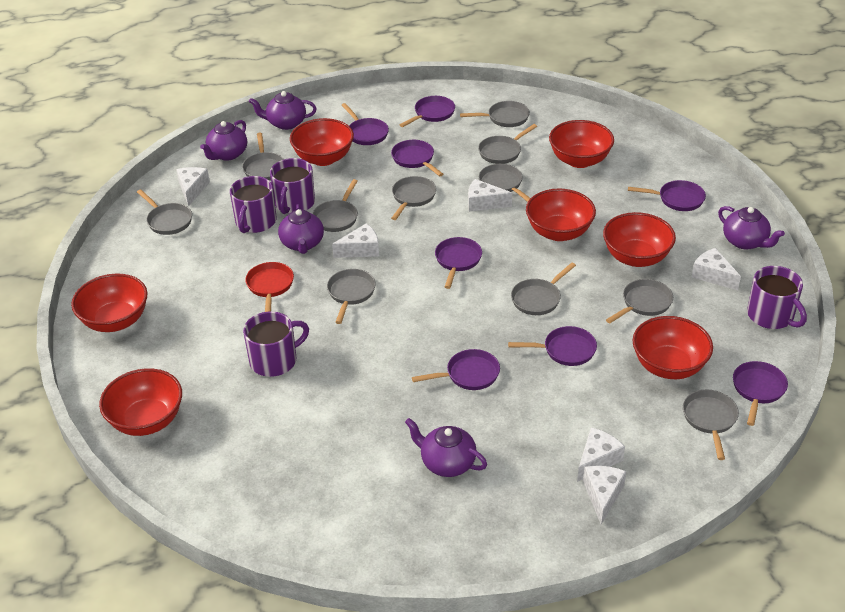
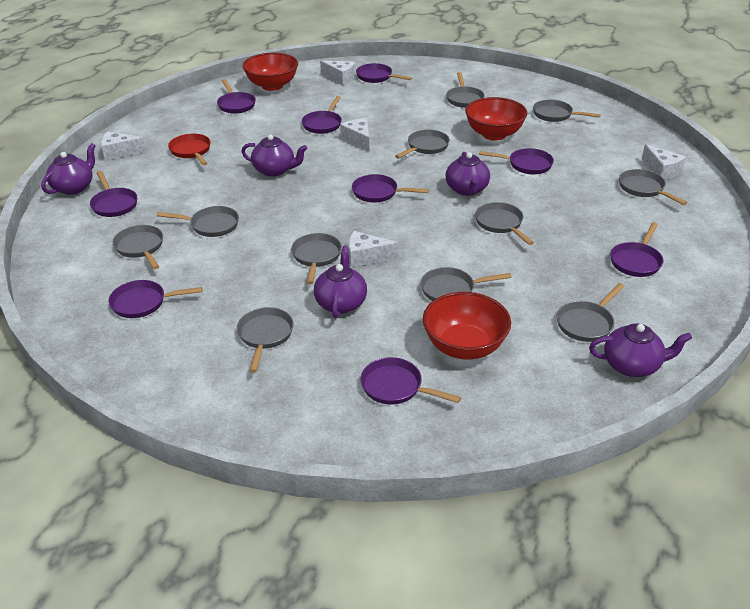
purple mug: [230,176,276,233] [243,311,309,377] [270,158,315,214] [747,266,807,329] = 4 -> none = 0
purple pan: [342,103,389,145] [391,140,443,176] [399,96,455,127] [412,349,500,390] [435,237,482,289] [508,326,597,366] [628,180,706,211] [733,361,788,426] = 8 -> [90,171,137,217] [109,280,202,318] [217,79,256,114] [302,96,342,134] [352,174,429,202] [356,63,412,83] [360,357,461,405] [479,148,554,175] [610,222,663,277] = 9
red bowl: [71,274,148,332] [99,368,182,436] [290,118,354,166] [526,189,596,241] [549,120,614,168] [603,212,676,267] [633,316,713,379] = 7 -> [243,53,298,91] [423,292,511,360] [465,97,528,140] = 3
white cheese: [176,167,210,207] [332,223,379,258] [468,179,512,212] [577,427,625,482] [583,466,626,525] [692,248,741,290] = 6 -> [101,132,146,161] [320,60,355,85] [340,118,369,152] [349,231,398,268] [642,144,686,180] = 5

